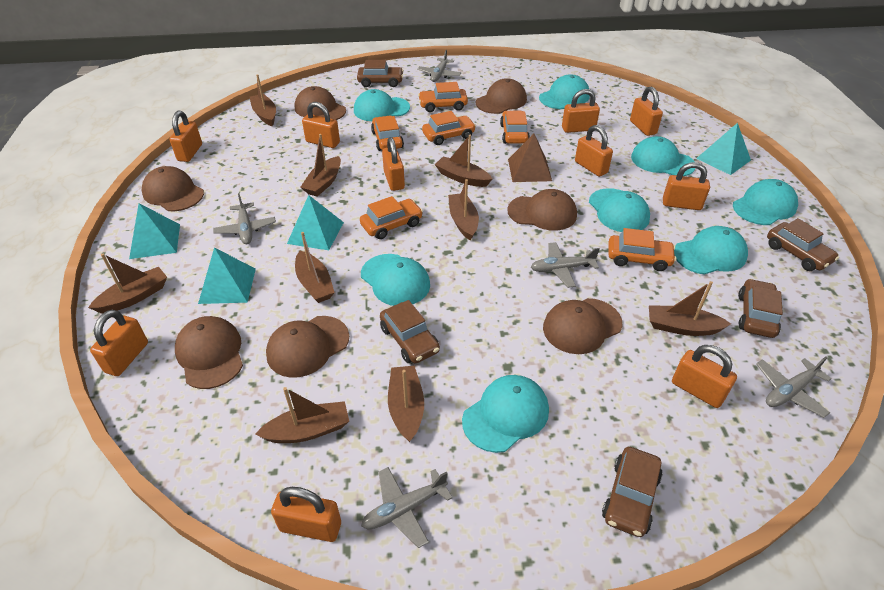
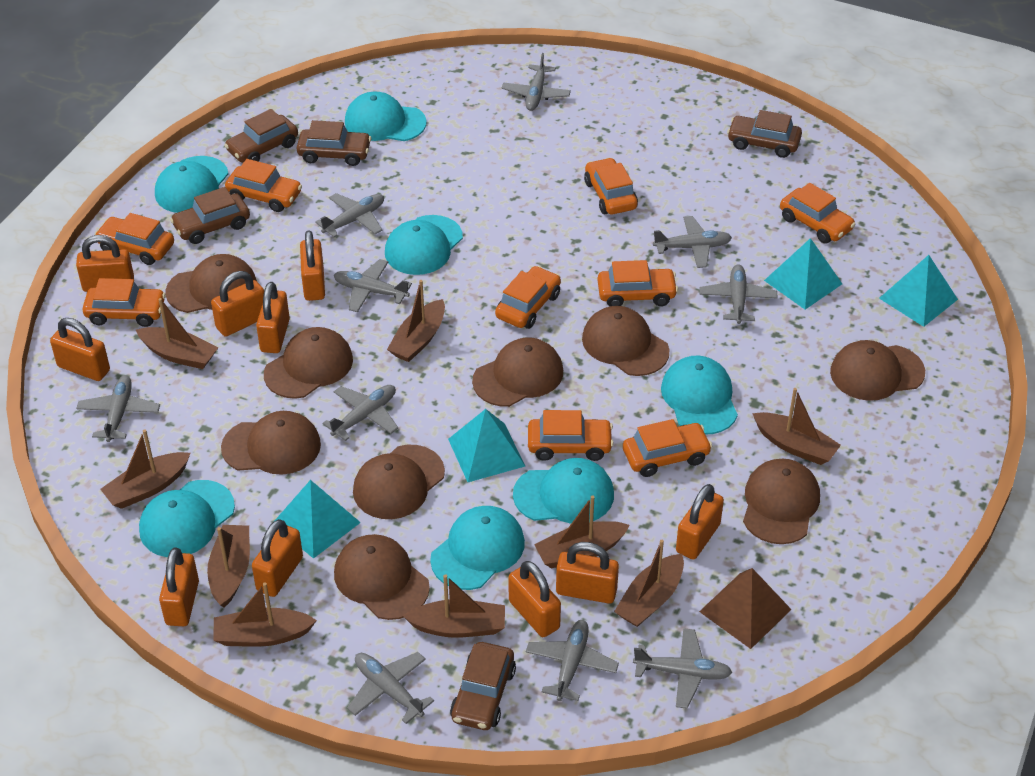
brown cap: [141,166,204,211] [175,316,243,389] [266,316,349,378] [295,86,346,120] [476,78,527,114] [507,189,577,231] [543,298,623,354] = 7 -> [166,254,257,313] [221,411,321,475] [264,327,353,399] [334,534,430,620] [353,445,445,519] [472,337,563,407] [582,306,669,376] [743,459,820,544] [830,340,925,401] = 9
grey plane: [213,193,276,244] [361,467,452,548] [417,50,461,82] [531,242,600,288] [756,357,832,418] = 5 -> [76,375,160,442] [315,193,384,237] [323,385,398,441] [334,259,412,312] [347,652,434,724] [502,53,571,111] [526,620,619,701] [633,628,733,709] [653,216,732,268] [699,264,777,324] = 10
orange car: [360,196,423,239] [371,116,404,151] [418,82,468,112] [422,111,476,145] [500,111,530,144] [608,228,676,271] = 6 -> [83,278,166,327] [94,213,174,265] [225,159,302,212] [495,266,561,329] [528,410,614,461] [584,158,638,214] [598,260,678,307] [623,419,712,477] [780,183,856,244] = 9
turquoise cap: [354,89,410,121] [361,254,430,306] [462,375,549,453] [539,74,590,109] [589,188,650,232] [631,136,695,176] [674,226,748,275] [733,179,798,225] = 8 -> [139,480,235,557] [155,156,228,213] [345,92,427,141] [385,215,463,275] [430,506,525,590] [513,458,614,523] [661,356,738,434] = 7

